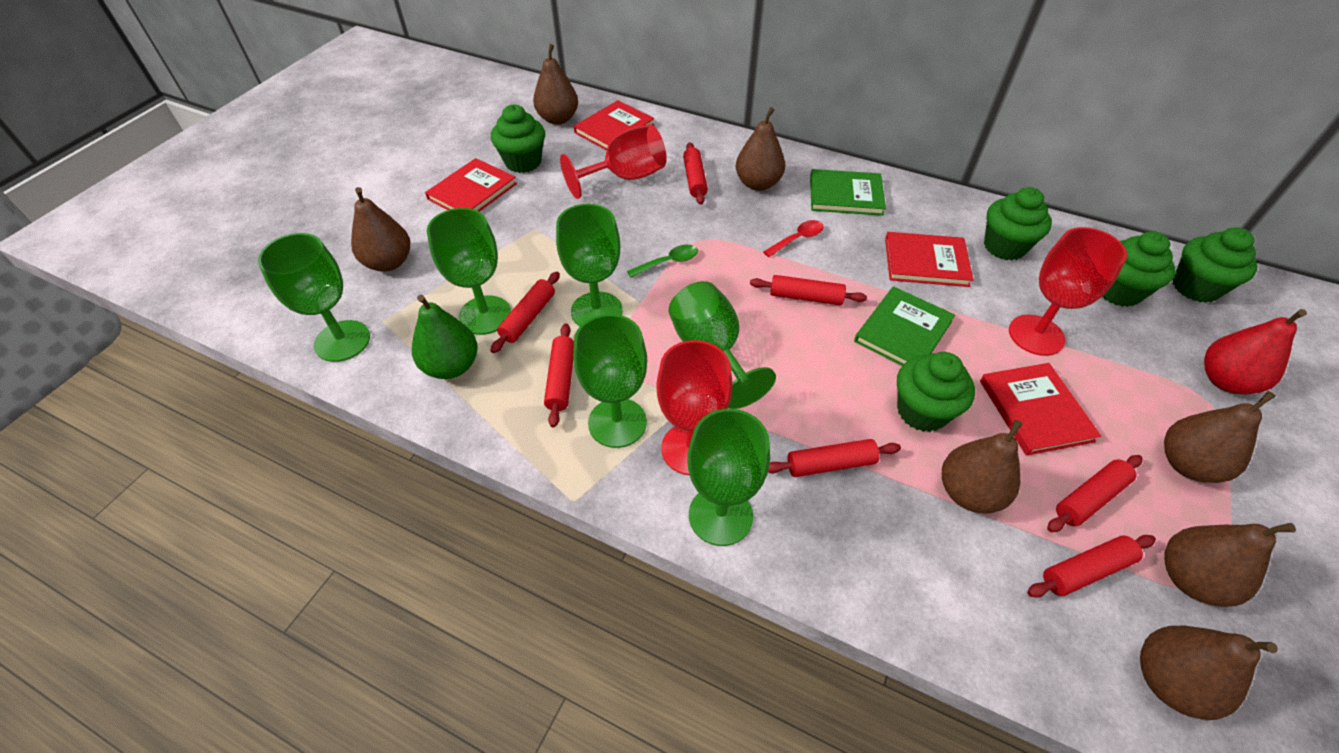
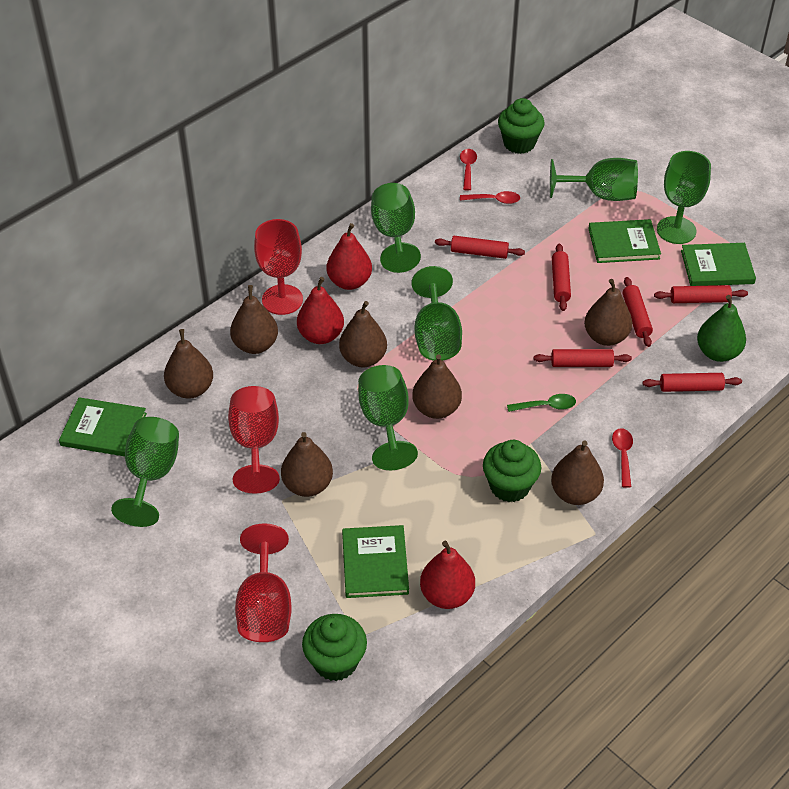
green book: [810,169,886,216] [854,286,955,366] = 2 -> [59,397,147,456] [342,525,409,598] [588,219,661,263] [681,243,756,286] = 4
green cupcake: [491,104,545,173] [897,352,975,432] [984,187,1052,260] [1102,231,1175,307] [1172,227,1257,303] = 5 -> [302,614,367,681] [483,440,541,502] [498,98,545,154] = 3
red book: [425,158,517,212] [574,100,654,150] [885,232,974,287] [980,363,1101,456] = 4 -> none = 0
red pear: [1204,309,1307,394] = 1 -> [297,277,344,344] [327,223,372,290] [420,541,475,609] = 3
red rolling pin: [490,272,560,353] [544,324,574,428] [683,142,708,205] [750,275,867,305] [768,439,901,477] [1027,535,1156,598] [1047,455,1142,532] = 7 -> [435,236,525,259] [534,349,632,367] [552,244,571,311] [623,277,653,347] [643,373,742,392] [654,285,748,303] = 6
red spoon: [763,220,824,257] = 1 -> [460,149,477,191] [460,191,520,204] [612,428,633,488] = 3

